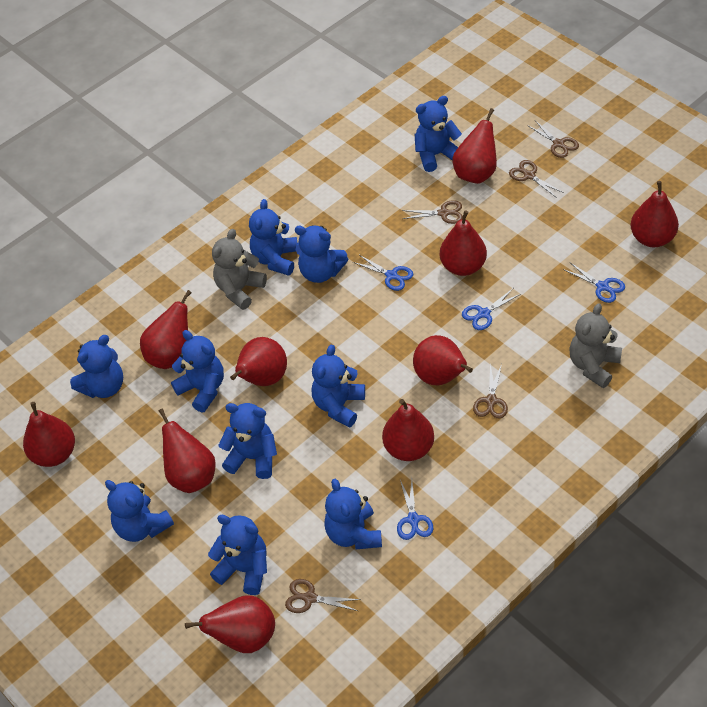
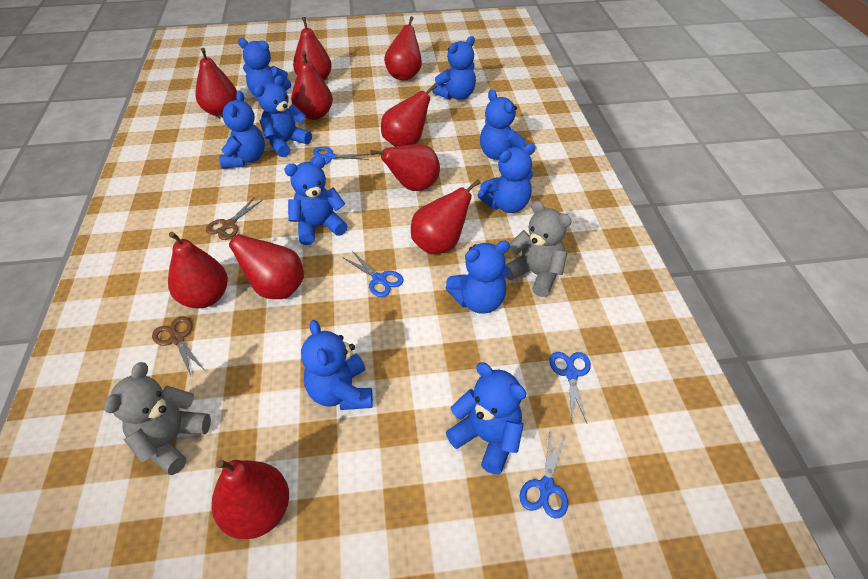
brown scissors: [285,579,361,613] [402,200,463,224] [473,364,508,419] [509,160,564,198] [527,120,579,158] = 5 -> [152,316,204,376] [206,198,263,240] = 2

